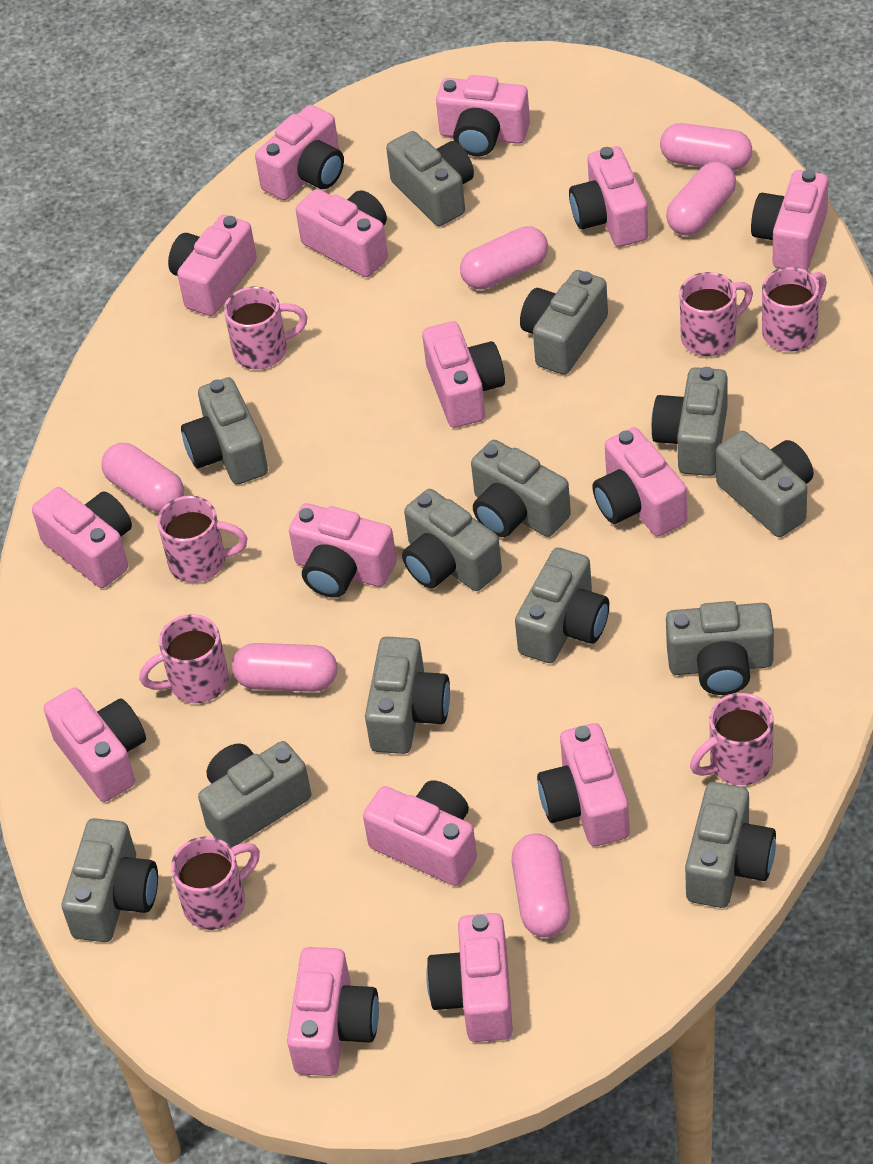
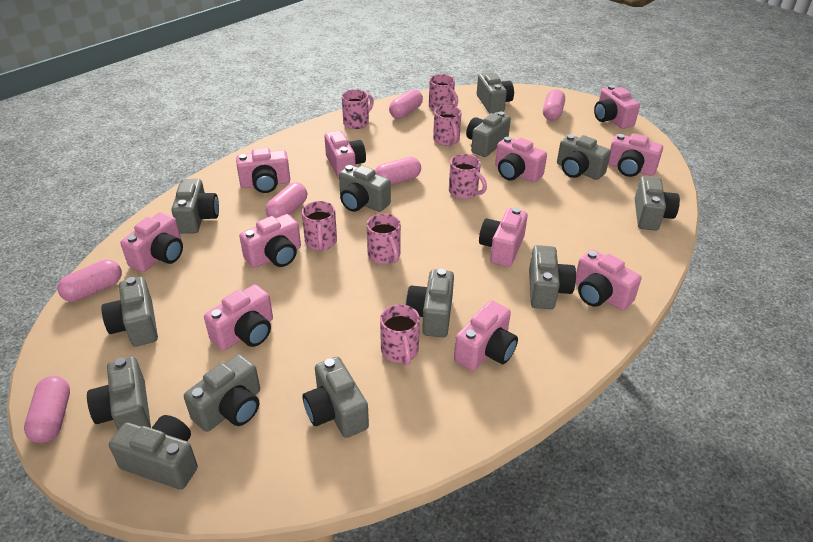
pink camera: [32,487,132,588] [44,687,146,802] [168,215,257,316] [255,105,344,200] [287,947,379,1076] [289,503,397,598] [296,189,388,277] [363,780,477,886] [422,321,505,428] [426,913,513,1042] [436,75,530,156] [537,723,630,846] [569,146,648,247] [592,427,687,536] [751,170,828,271] = 15 -> [121,212,183,272] [204,284,273,351] [236,148,290,193] [239,214,301,268] [324,131,366,179] [454,301,518,371] [479,208,528,267] [495,137,547,182] [575,250,642,310] [594,85,640,129] [608,133,663,177] = 11

